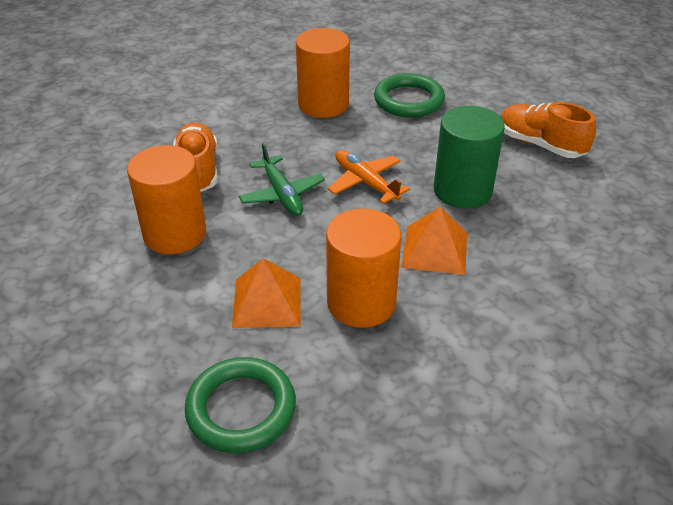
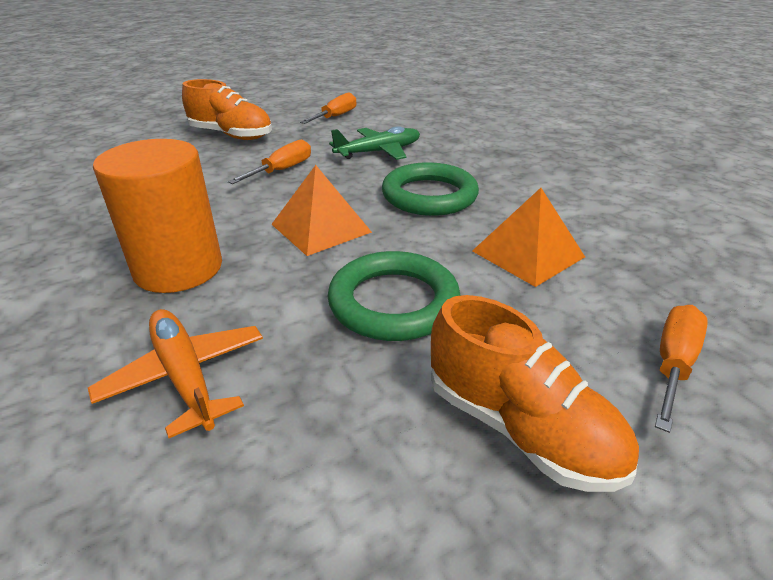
green cylinder: [434,106,505,208] = 1 -> none = 0
orange cylinder: [127,145,206,254] [296,28,350,118] [326,208,401,328] = 3 -> [93,139,222,293] = 1
orange screwdriver: none = 0 -> [228,140,311,184] [300,93,356,124] [655,305,708,433] = 3

